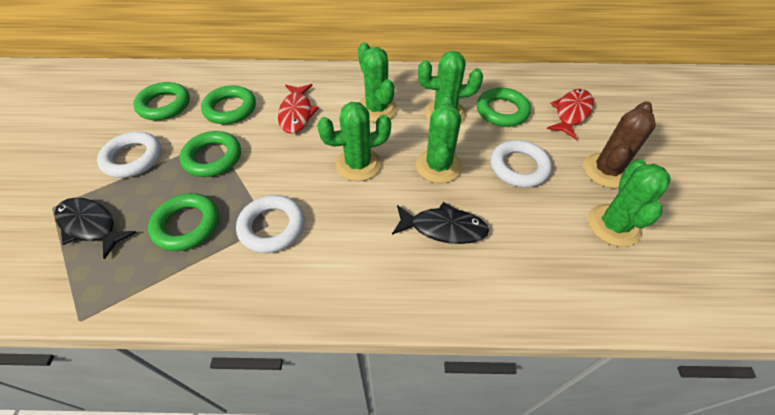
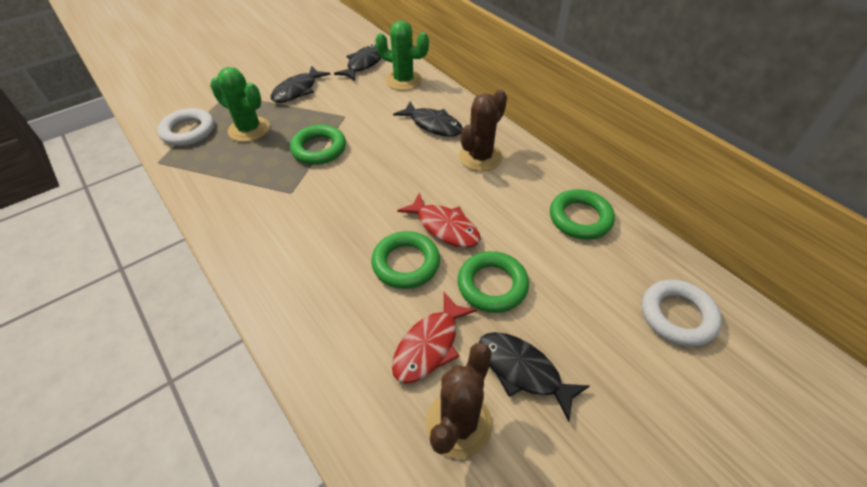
black fish: [54,198,137,259] [392,202,489,244] = 2 -> [271,66,330,103] [334,45,381,81] [393,101,463,137] [479,332,590,422] = 4
brown cactus: [583,101,656,188] = 1 -> [425,343,492,459] [459,90,507,171] = 2
green cactus: [317,102,391,181] [358,42,397,122] [416,94,462,183] [418,51,483,122] [588,159,671,247] = 5 -> [210,67,270,142] [375,20,429,91] = 2
green ring: [133,82,190,120] [148,193,219,251] [180,131,241,177] [201,85,256,124] [477,88,531,127] = 5 -> [290,125,346,165] [371,231,440,289] [457,251,529,313] [550,189,615,240] = 4
white ring: [97,132,162,178] [236,195,304,253] [490,140,552,188] = 3 -> [158,108,214,146] [642,280,722,347] = 2

